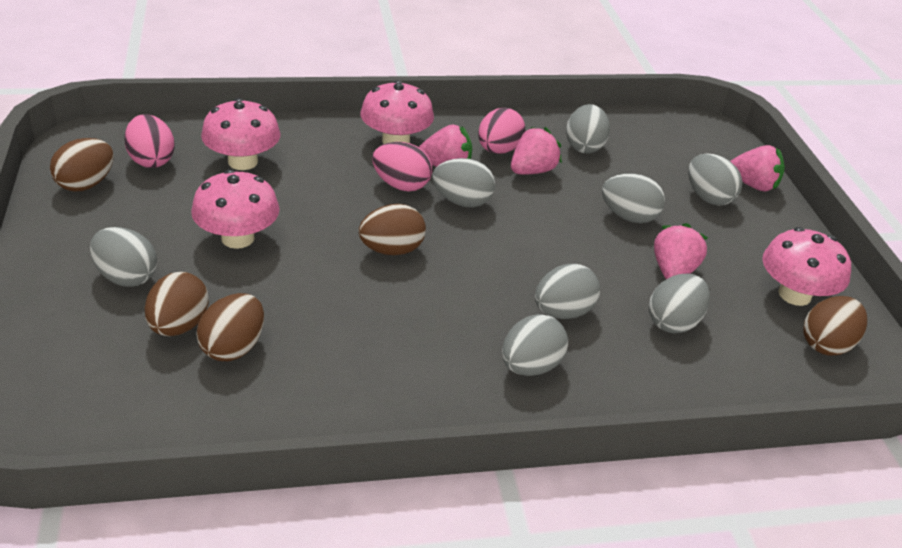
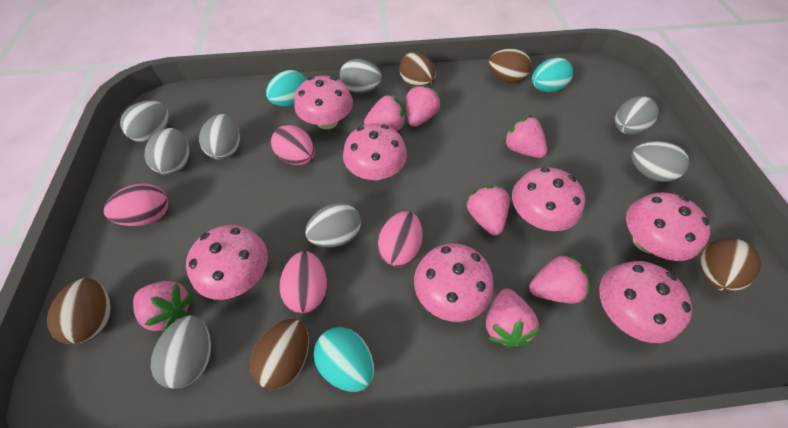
pink egg: [124,114,175,168] [372,142,432,192] [478,107,525,154] = 3 -> [104,183,169,226] [271,125,315,165] [279,251,327,313] [377,211,423,266] = 4
pink mushroom: [191,169,280,249] [201,98,281,170] [361,80,434,144] [762,227,851,306] = 4 -> [186,225,268,300] [294,76,353,129] [343,123,407,180] [414,243,493,322] [512,167,585,231] [599,261,692,343] [626,193,710,261] = 7
pink strawberry: [419,125,472,167] [511,127,562,174] [654,223,708,280] [730,145,785,191] = 4 -> [133,281,193,333] [364,94,406,131] [406,85,440,127] [466,185,510,235] [486,289,541,348] [503,115,547,158] [529,254,591,304] = 7
turquoise egg: none = 0 -> [266,70,307,107] [314,327,374,391] [532,57,573,92] = 3

